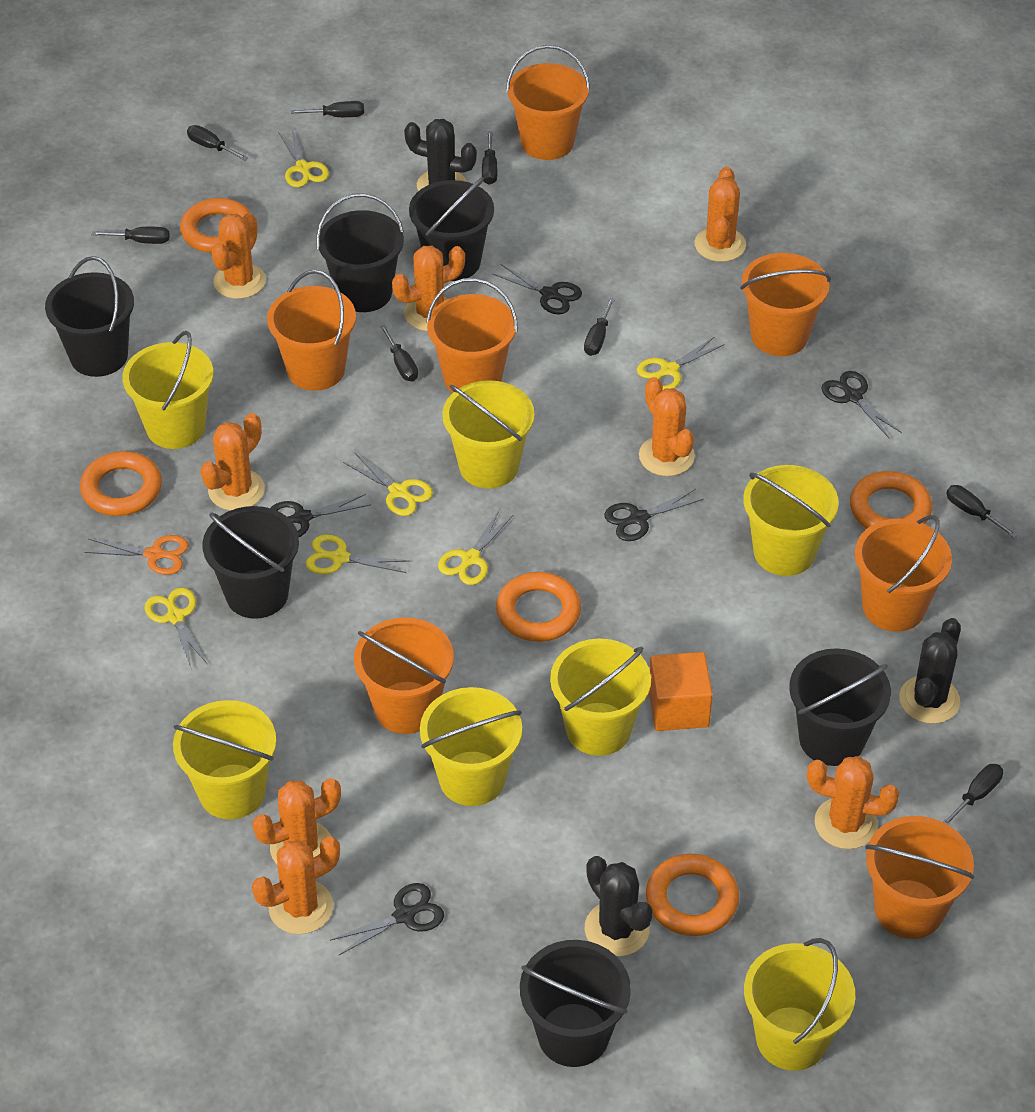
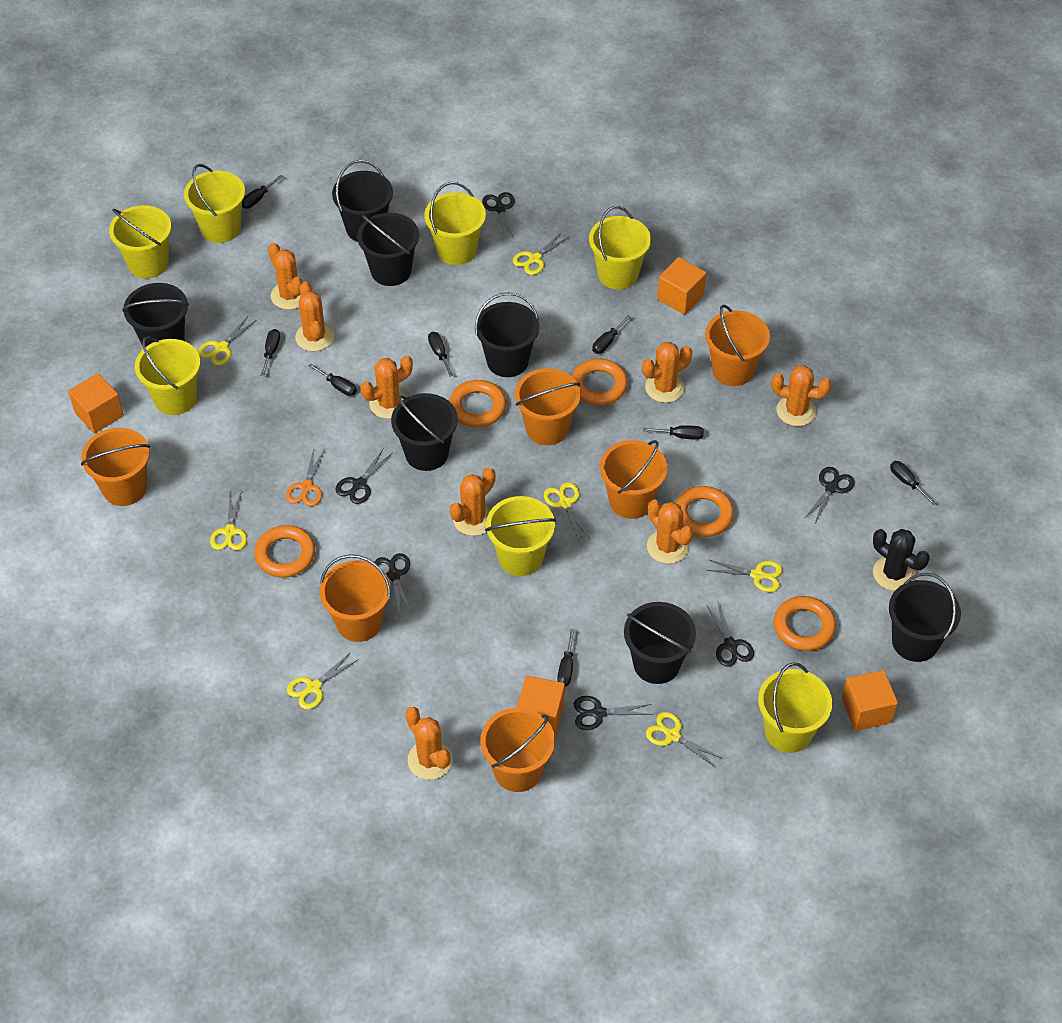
black bucket: [45,256,134,377] [203,506,299,619] [316,193,404,312] [409,177,494,281] [520,940,631,1067] [789,648,891,766] = 6 -> [122,283,189,347] [332,160,393,242] [357,213,419,286] [391,393,458,471] [475,292,539,377] [624,602,696,684] [889,573,961,662] = 7
black cactus: [404,119,477,191] [585,856,653,957] [899,618,961,724] = 3 -> [873,529,930,591] = 1
black scissors: [271,494,370,537] [330,883,444,956] [493,264,582,315] [604,489,704,541] [821,371,902,438] = 5 -> [335,449,392,504] [375,553,412,617] [482,192,515,240] [574,696,653,730] [706,602,754,667] [804,467,855,523] = 6
orange bucket: [267,270,356,391] [354,618,454,734] [426,278,518,393] [506,45,590,160] [740,253,831,356] [855,515,952,632] [865,816,974,939] = 7 -> [81,428,150,506] [320,554,391,642] [480,708,555,792] [515,368,581,445] [600,440,668,519] [705,305,770,386] = 6
orange cube: [649,652,713,731] = 1 -> [68,373,124,434] [517,676,565,736] [657,257,706,315] [842,670,898,731] = 4
yellow scissors: [145,588,208,667] [278,129,329,187] [306,535,410,574] [343,452,433,516] [438,510,514,585] [637,336,725,390] = 6 -> [198,316,257,365] [210,490,247,550] [287,652,359,709] [513,232,570,275] [544,482,590,541] [646,712,723,767] [707,559,783,592] = 7

